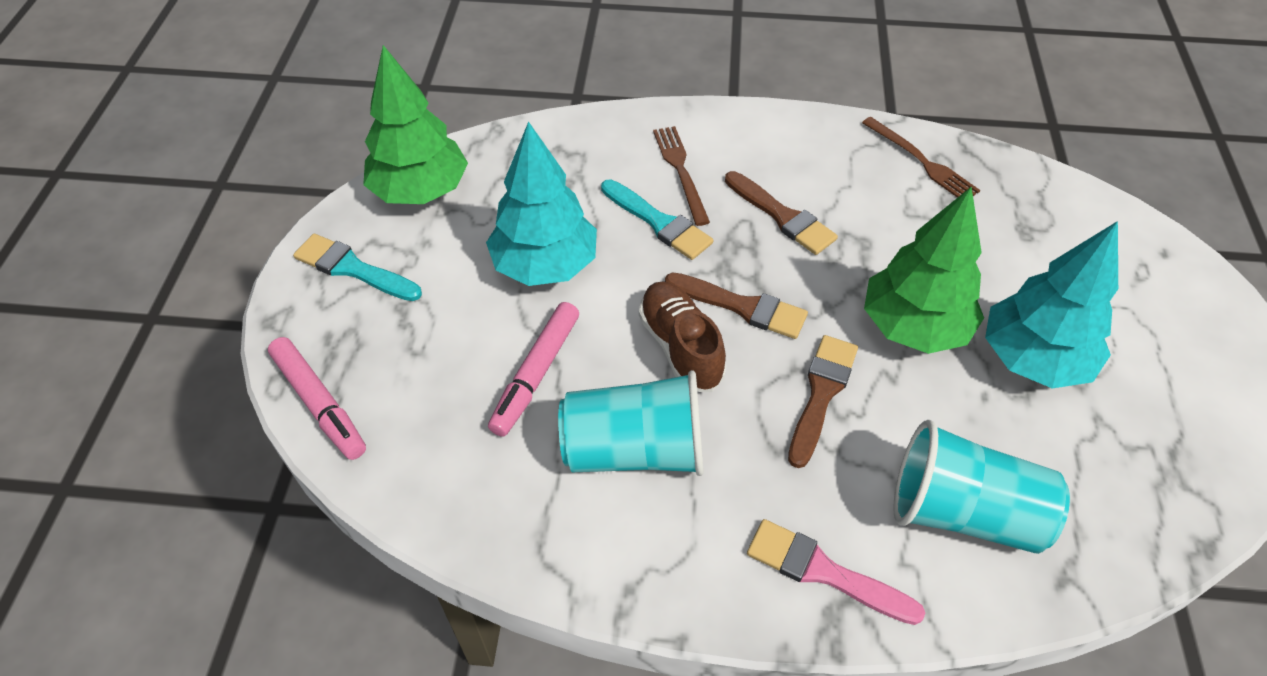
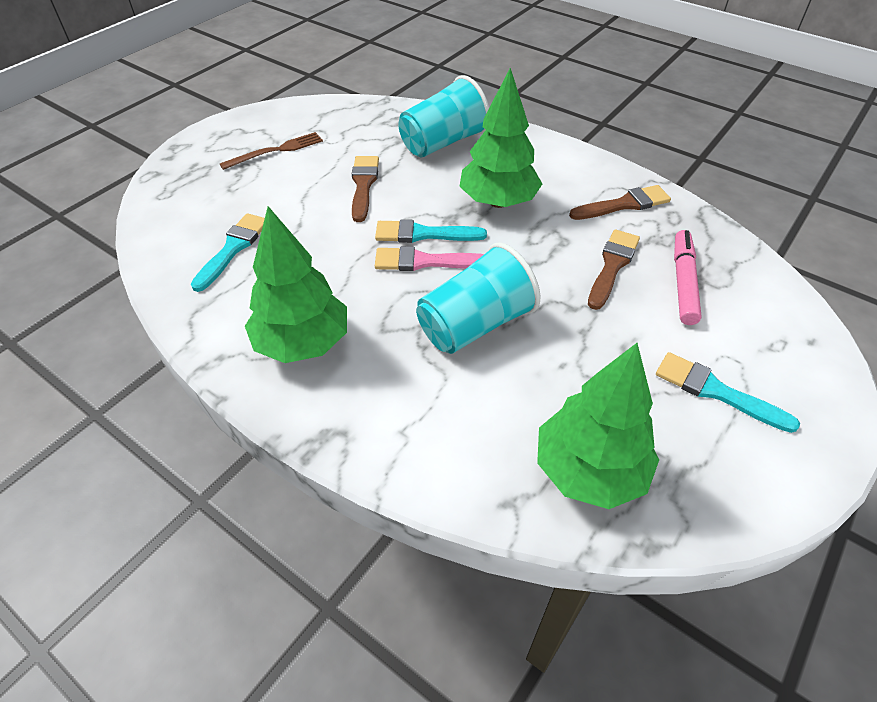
brown fork: [653,126,710,226] [862,117,980,198] = 2 -> [220,132,323,170] = 1
brown shoe: [639,282,726,392] = 1 -> none = 0
green tree: [363,45,468,204] [864,187,984,354] = 2 -> [245,206,347,363] [459,68,542,208] [537,343,659,509] = 3
pink marker: [268,337,366,460] [488,302,579,437] = 2 -> [674,230,702,325] = 1
turquoise brush: [293,234,422,301] [601,179,713,260] = 2 -> [191,213,265,292] [375,219,487,243] [656,352,800,433] = 3
turquoise tree: [486,121,597,286] [985,221,1118,389] = 2 -> none = 0

